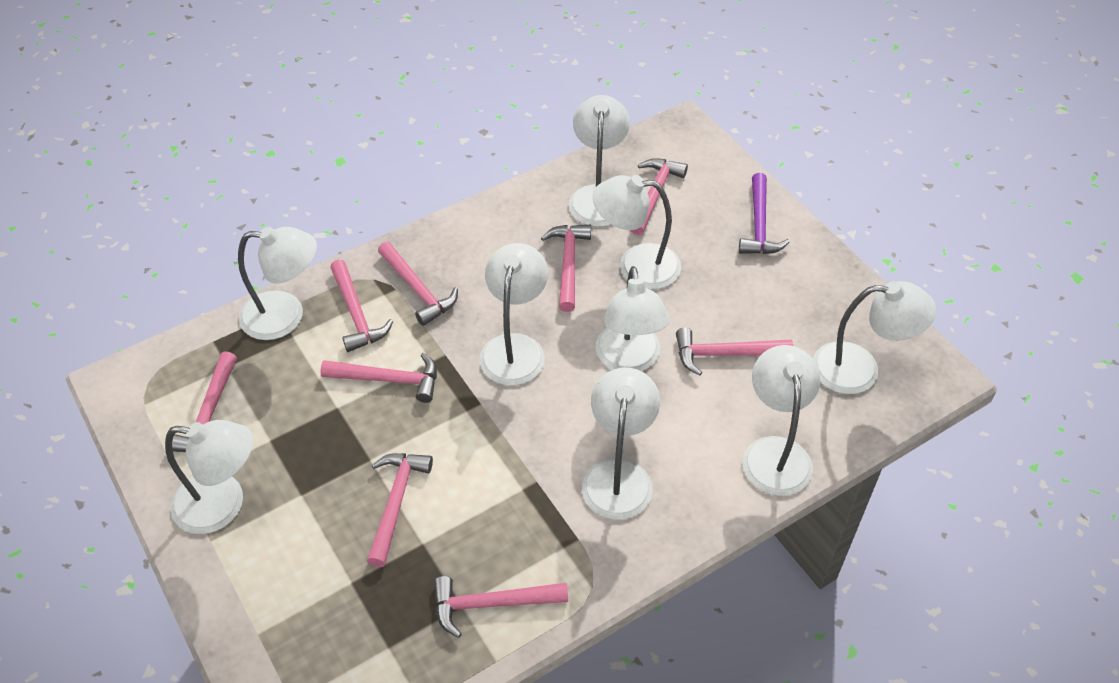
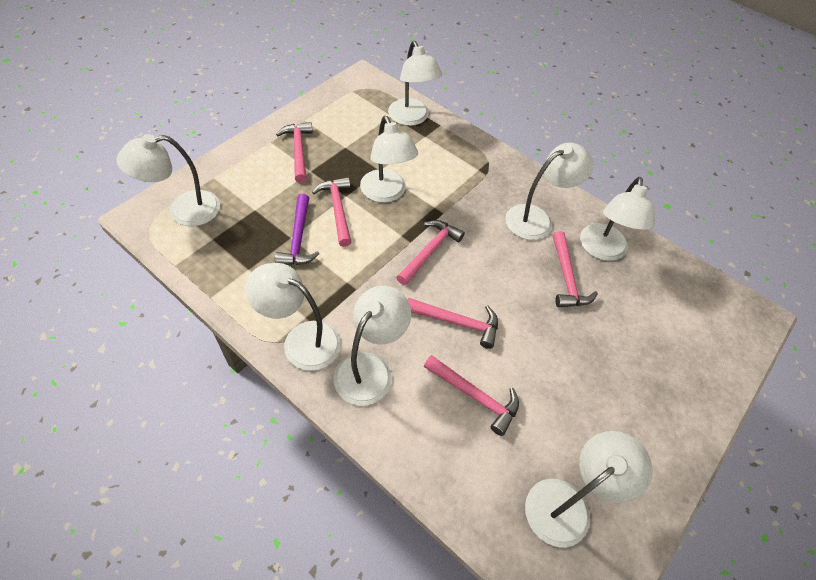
pink hammer: [172,351,237,452] [320,353,437,403] [330,260,393,352] [367,453,433,567] [378,242,458,326] [433,576,568,638] [541,225,591,312] [630,158,688,235] [676,328,793,376] = 9 -> [276,122,313,183] [312,177,351,247] [396,220,465,285] [407,298,498,349] [424,355,519,436] [553,231,598,307] = 6
white lamp: [165,420,253,534] [238,226,317,340] [480,243,548,385] [569,95,630,227] [582,368,660,520] [593,175,681,289] [596,266,670,371] [743,345,820,496] [813,281,936,394] = 9 -> [116,134,220,226] [245,263,341,371] [334,286,411,406] [360,116,418,203] [388,41,442,126] [505,143,594,240] [525,431,652,547] [580,177,655,261] = 8

